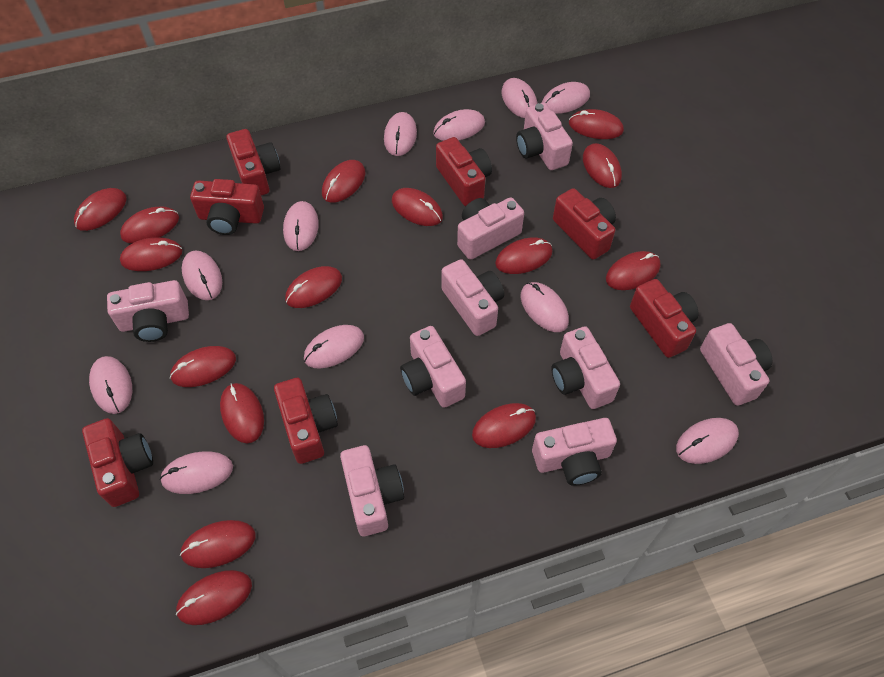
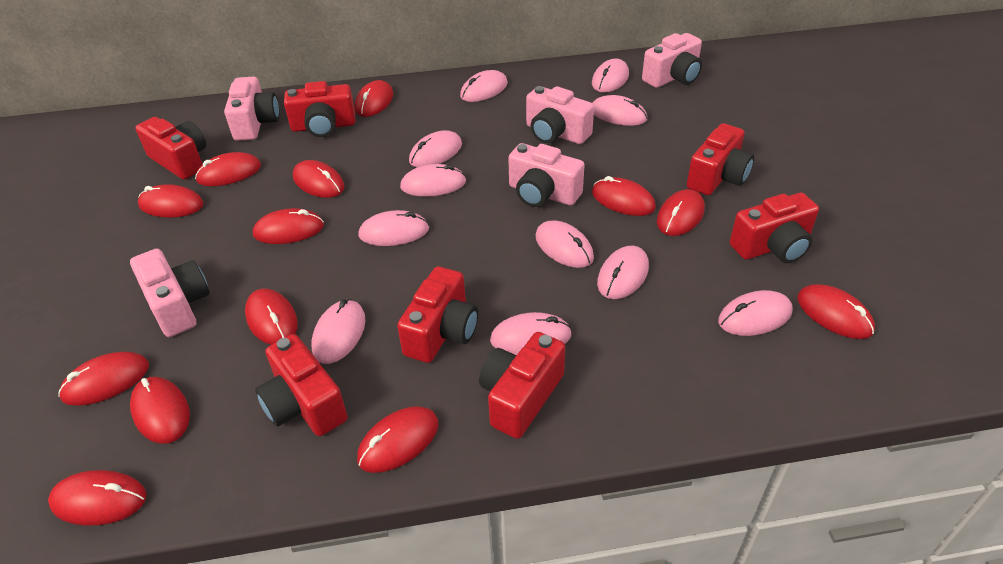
pink camera: [107,280,189,342] [340,445,404,536] [400,326,466,408] [442,259,504,336] [457,197,524,260] [516,102,573,170] [532,418,617,486] [551,326,620,409] [700,323,773,406] = 9 -> [130,249,210,337] [224,77,279,141] [508,143,584,207] [526,86,594,144] [642,33,702,88] = 5
red mouse: [74,188,127,231] [120,206,179,243] [120,237,182,271] [170,346,236,387] [176,570,252,625] [180,520,255,568] [220,383,264,443] [285,266,342,308] [322,160,365,203] [392,188,443,226] [472,403,536,448] [495,238,553,274] [569,109,624,139] [583,143,622,188] [606,251,660,290] = 15 -> [48,470,147,526] [58,352,149,406] [130,377,190,444] [138,184,204,218] [195,152,261,186] [245,289,298,345] [253,208,324,244] [293,160,345,198] [355,80,393,117] [357,406,438,473] [592,176,656,216] [657,189,705,236] [797,284,875,339] = 13

